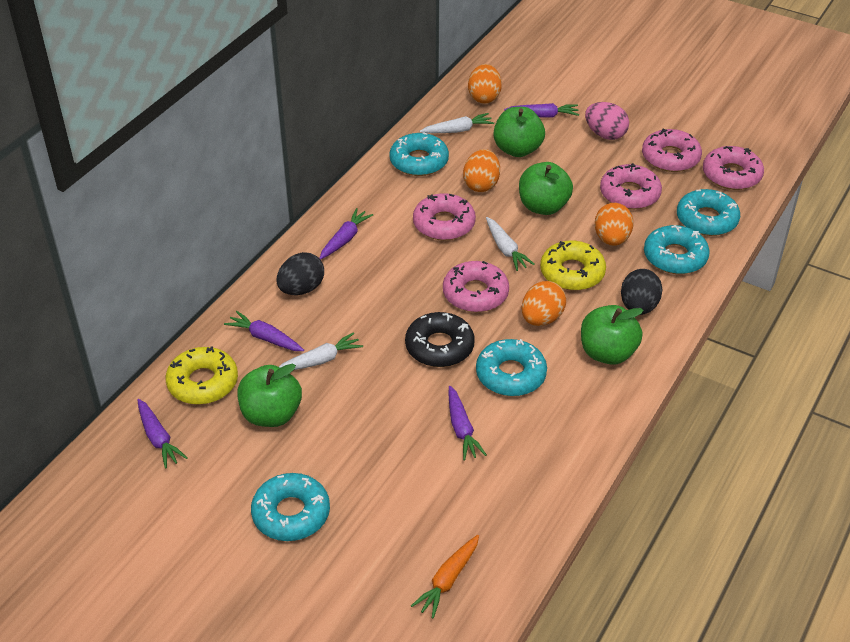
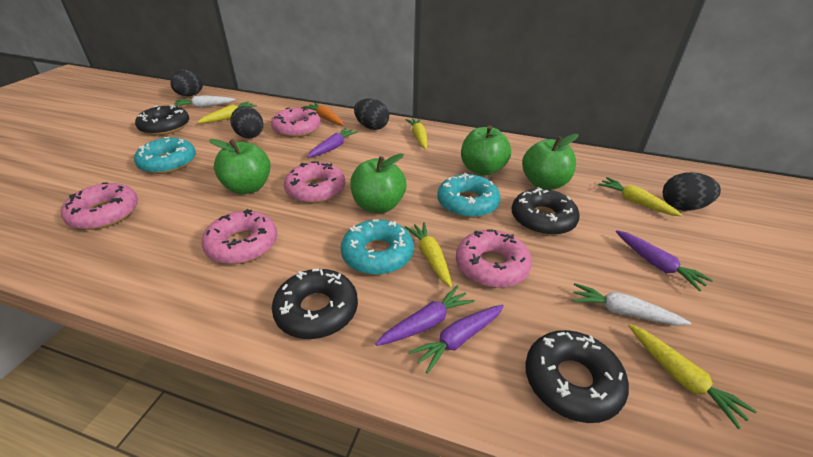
black donut: [405,312,475,367] = 1 -> [135,105,189,135] [272,269,358,339] [512,187,580,236] [525,330,629,423] = 4
black egg: [276,252,324,295] [621,269,663,315] = 2 -> [170,69,203,96] [230,106,263,138] [354,98,389,130] [663,172,721,211] = 4
orange egg: [463,149,500,192] [468,64,502,104] [522,281,566,326] [595,203,633,246] = 4 -> none = 0
pink egg: [585,102,629,140] = 1 -> none = 0
purple carrot: [137,399,187,469] [224,311,304,351] [319,208,373,260] [448,386,487,460] [504,103,579,118] = 5 -> [307,128,358,158] [375,285,475,346] [409,305,504,374] [616,230,713,291] = 4
turquoise donut: [251,473,330,541] [389,132,449,176] [476,339,547,396] [644,225,710,274] [677,189,740,236] = 5 -> [134,137,196,174] [341,220,414,275] [437,173,500,218] = 3
white carrot: [279,332,363,370] [420,113,494,133] [486,217,535,271] = 3 -> [174,95,236,108] [572,283,691,326] = 2
yellow carrot: none = 0 -> [197,101,257,123] [404,222,452,287] [406,118,427,149] [598,177,682,217] [628,324,757,429] = 5
yellow donut: [166,346,238,405] [540,241,606,291] = 2 -> none = 0

